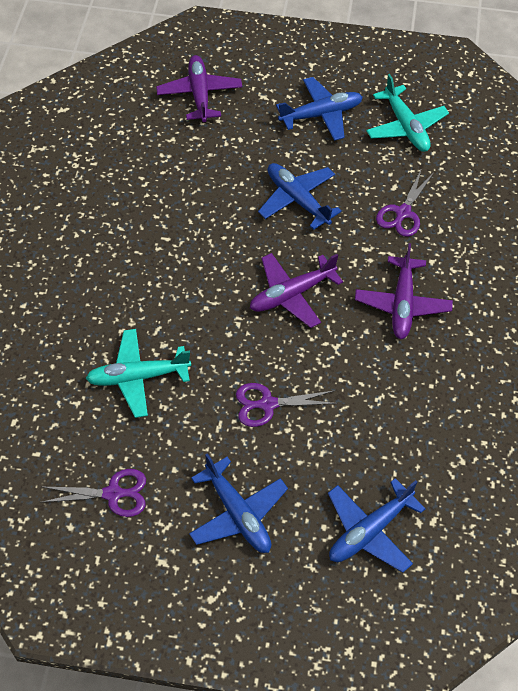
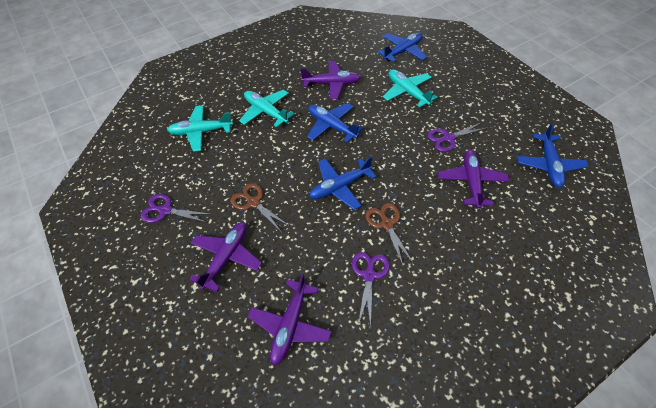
brown scissors: none = 0 -> [230,183,289,231] [365,203,414,268] = 2
purple plane: [156,55,242,122] [250,253,343,328] [355,243,453,339] = 3 -> [189,222,262,292] [247,273,332,366] [300,61,361,99] [438,150,509,209] = 4
turquoise plane: [85,329,191,418] [366,74,449,152] = 2 -> [167,105,233,152] [239,90,295,127] [383,70,437,108] = 3

